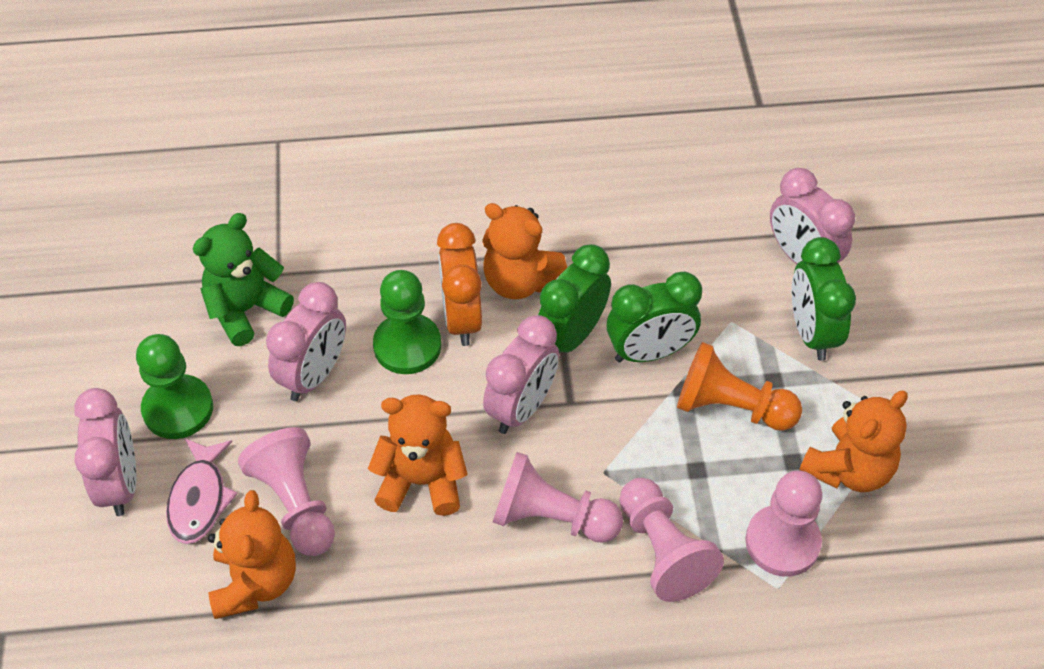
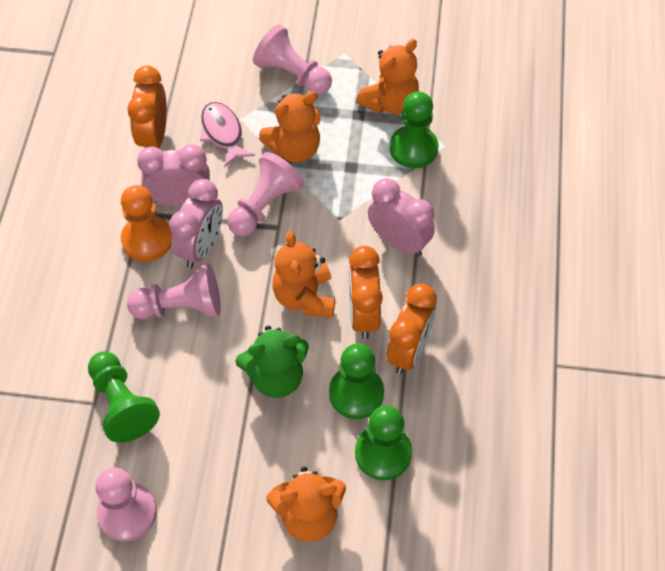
green clock: [538,244,611,353] [607,272,702,363] [792,237,856,361] = 3 -> none = 0
green pawn: [136,334,213,439] [373,270,441,374] = 2 -> [88,351,160,443] [329,343,384,419] [355,405,412,480] [390,91,438,168] = 4
orange clock: [437,223,482,346] = 1 -> [127,66,167,147] [349,246,383,339] [387,284,437,374] = 3
pink clock: [74,388,136,516] [266,282,346,401] [483,315,559,434] [770,168,855,264] = 4 -> [137,145,210,206] [169,179,223,268] [368,178,435,257] = 3

